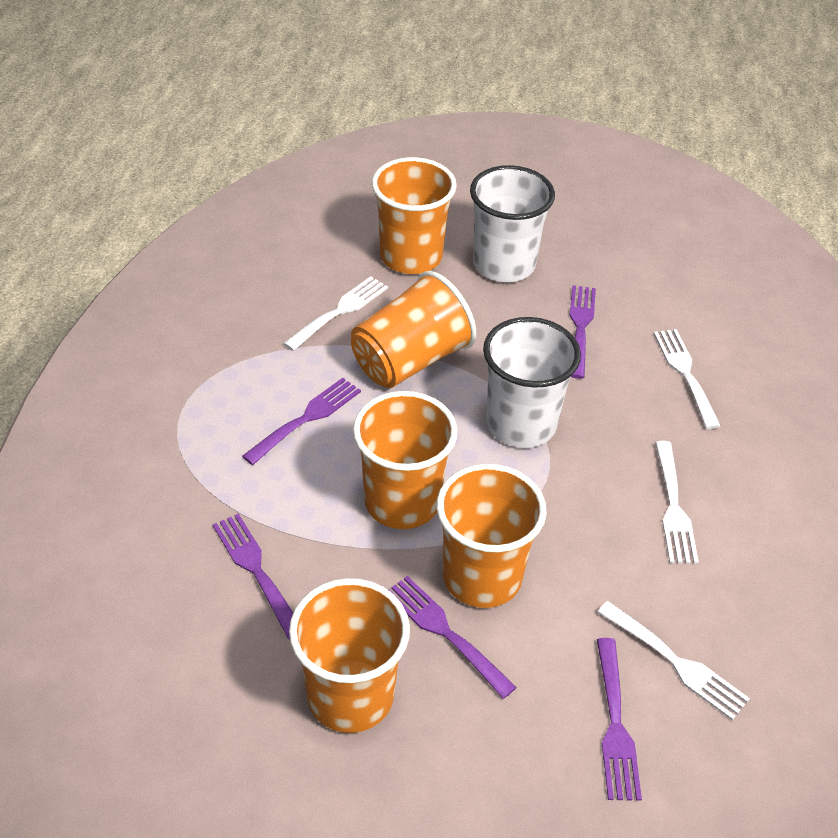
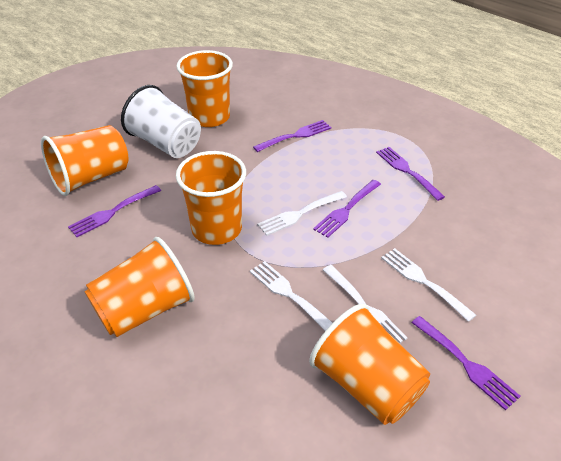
white cup: [470,165,555,282] [483,317,581,448] = 2 -> [121,85,201,158] = 1

